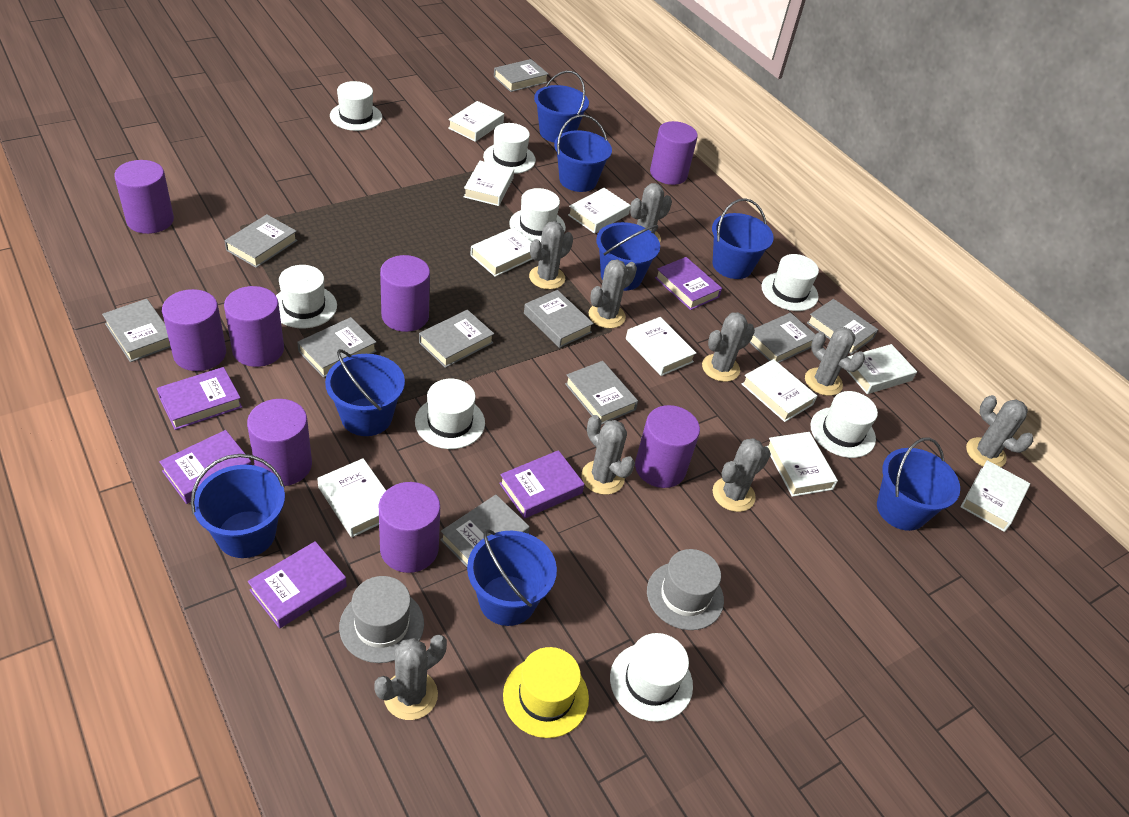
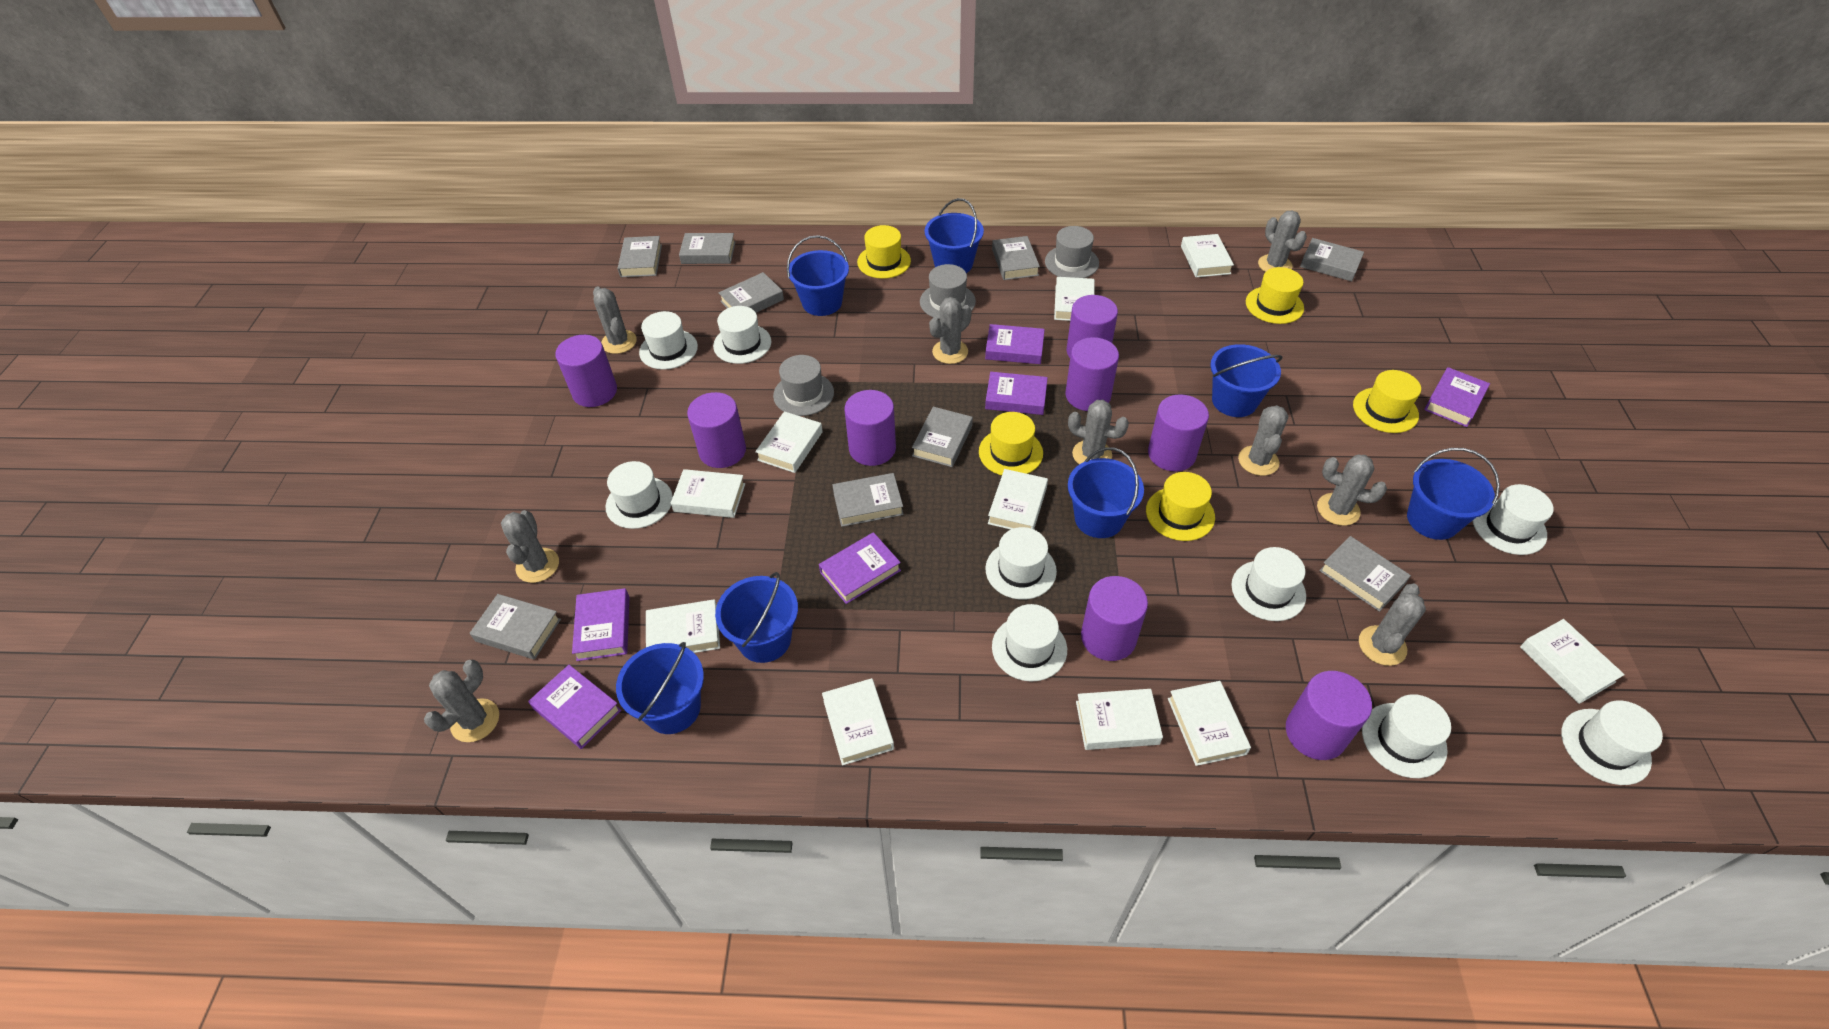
blue bucket: [191,454,285,558] [325,349,405,436] [467,529,557,626] [534,70,589,143] [554,115,612,192] [596,222,660,291] [712,198,774,279] [877,437,960,531] = 8 -> [616,642,704,734] [715,572,798,663] [787,235,849,316] [925,198,984,273] [1068,447,1144,538] [1210,344,1283,417] [1407,448,1500,540] = 7
grey book: [102,299,171,362] [224,214,298,268] [297,317,377,378] [419,310,494,368] [440,495,530,567] [494,59,548,92] [524,290,594,348] [565,361,638,425] [749,313,815,363] [807,299,878,355] = 10 -> [470,594,561,660] [618,236,662,277] [679,233,736,264] [719,272,784,313] [832,473,904,527] [912,407,973,467] [992,236,1040,280] [1300,238,1364,282] [1319,536,1411,612] = 9
grey hat: [339,576,424,663] [647,549,724,630] = 2 -> [773,355,834,416] [920,264,976,319] [1045,226,1099,278] = 3
purple book: [157,367,242,430] [159,430,252,504] [248,541,347,629] [499,450,584,519] [655,257,722,310] = 5 -> [528,665,621,749] [572,588,629,661] [819,532,901,604] [985,324,1045,364] [985,372,1048,415] [1424,367,1490,427] = 6
white hat: [276,265,337,328] [330,81,382,131] [415,379,485,449] [483,123,536,174] [509,188,566,242] [610,633,693,722] [761,254,819,311] [810,391,878,458] = 8 -> [605,461,673,529] [639,311,698,370] [713,306,771,364] [985,527,1057,600] [992,604,1067,682] [1232,547,1306,621] [1362,694,1451,778] [1473,484,1553,555] [1561,700,1663,785] = 9
yellow hat: [503,647,589,738] = 1 -> [857,225,911,279] [979,412,1043,475] [1146,472,1215,541] [1246,267,1304,324] [1353,370,1421,433] = 5

